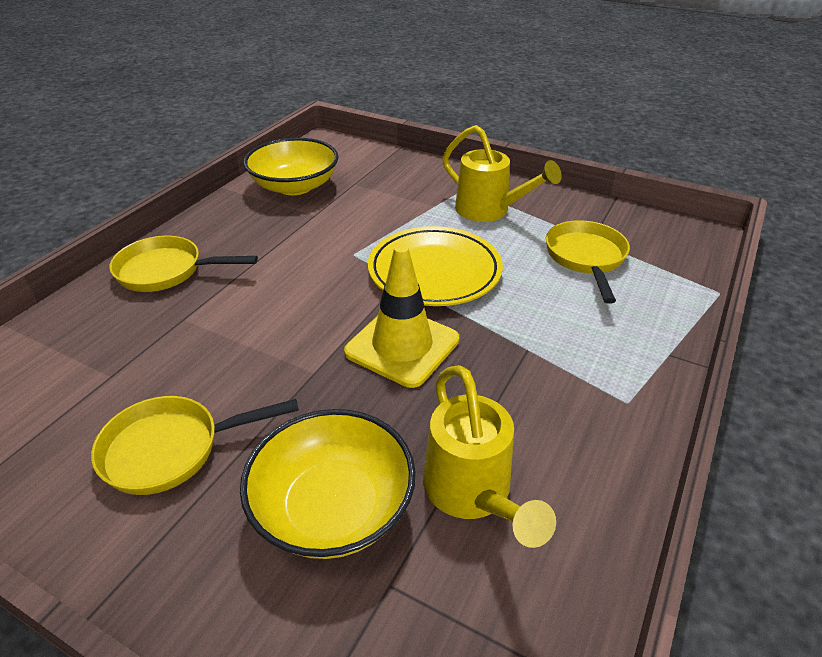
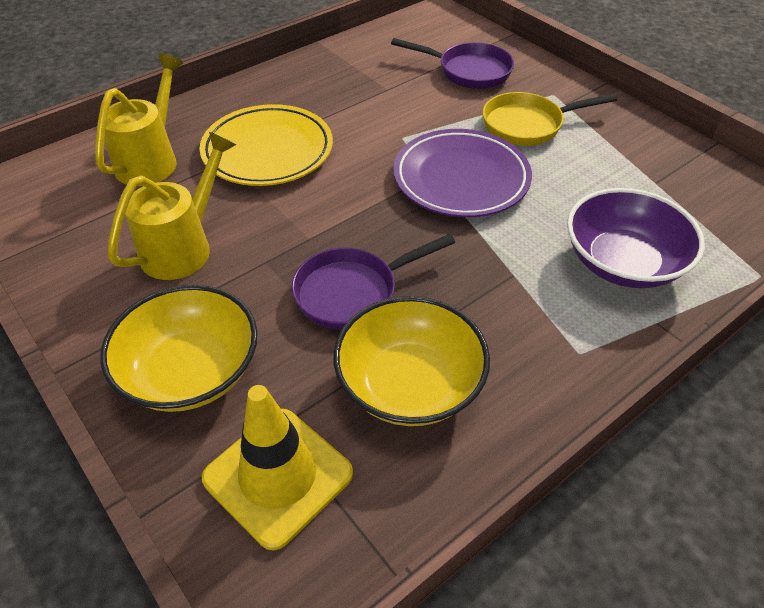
purple bowl: none = 0 -> [567,188,705,288] = 1
purple pan: none = 0 -> [292,234,455,330] [391,38,514,89] = 2
purple plate: none = 0 -> [393,129,532,217] = 1
yellow pan: [91,396,299,495] [110,236,258,292] [546,220,630,304] = 3 -> [483,92,617,146] = 1

